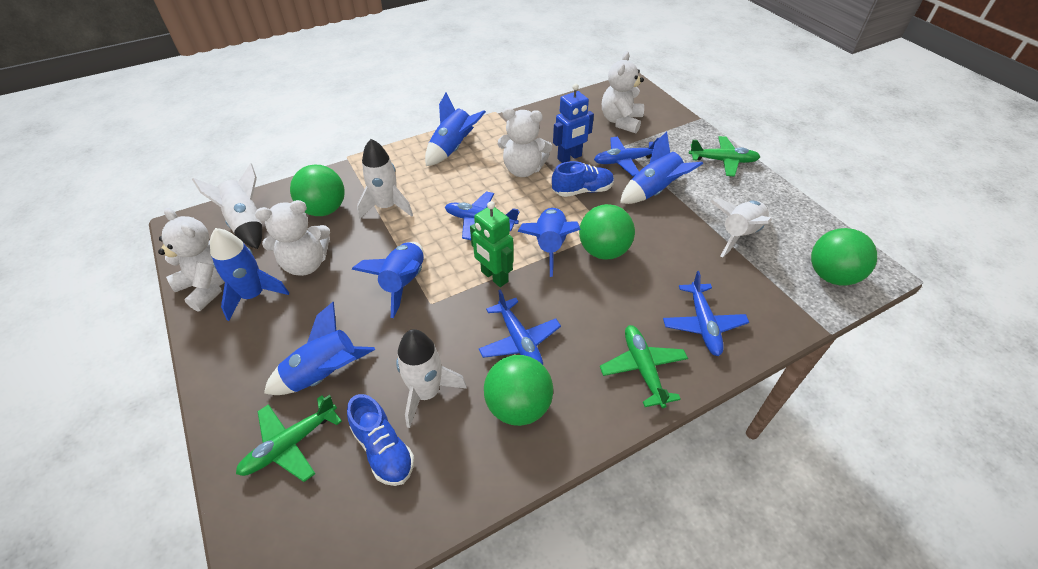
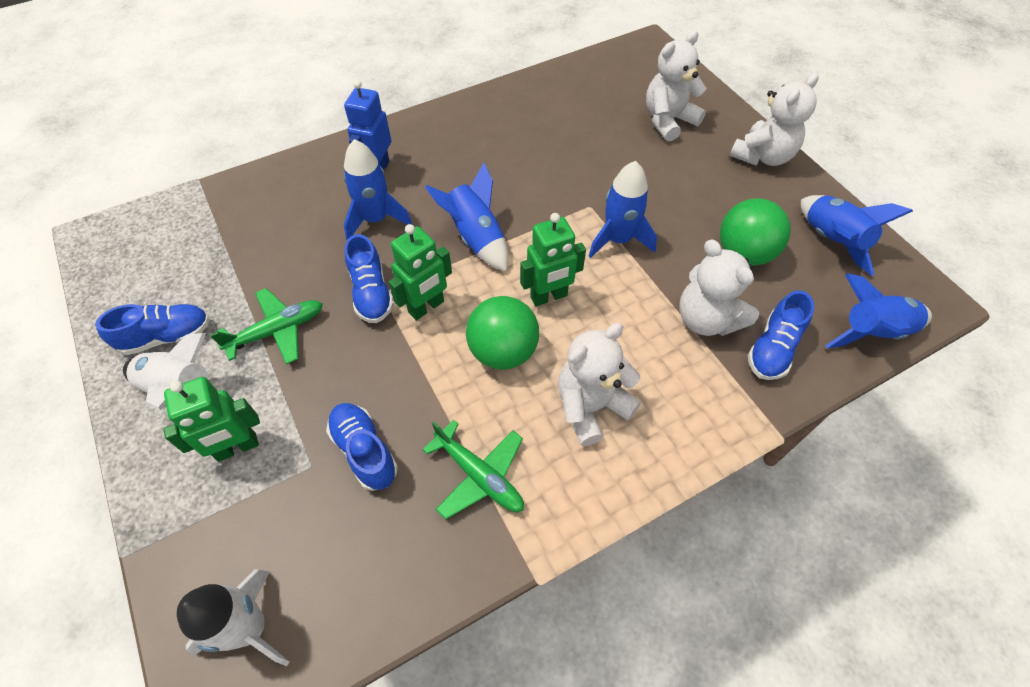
blue plane: [445,191,520,240] [479,290,561,365] [594,136,660,176] [663,271,749,356] = 4 -> none = 0
blue rocket: [210,228,289,321] [264,302,375,395] [352,242,424,318] [425,92,486,166] [517,208,581,277] [620,131,703,204] = 6 -> [344,139,412,240] [425,163,508,272] [588,161,657,258] [801,195,913,276] [825,274,932,349] = 5
blue shoe: [347,394,415,486] [552,161,614,197] = 2 -> [95,304,210,355] [326,403,398,491] [345,234,394,323] [748,290,814,380] = 4
green ball: [290,165,345,216] [484,355,553,426] [579,204,635,260] [811,228,877,285] = 4 -> [466,296,539,370] [720,198,791,266] = 2
green plane: [236,395,342,482] [600,325,688,408] [689,136,760,176] = 3 -> [210,288,323,364] [422,420,524,519] = 2
green robot: [470,201,514,287] = 1 -> [163,377,260,462] [389,224,452,320] [520,213,586,306] = 3
white rocket: [192,163,262,249] [357,139,413,219] [396,329,467,428] [710,198,772,257] = 4 -> [123,333,236,411] [177,569,290,666] = 2

